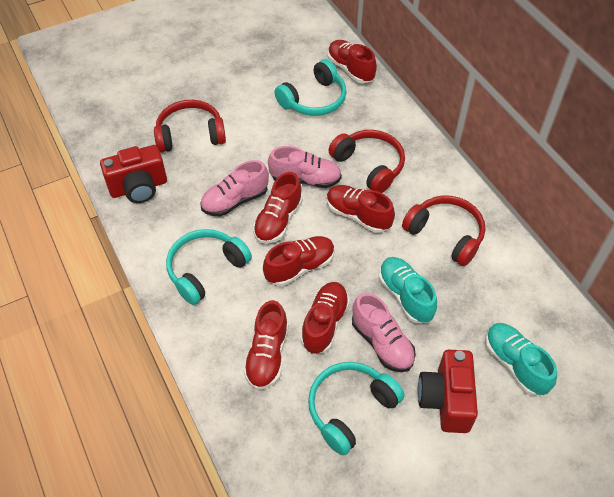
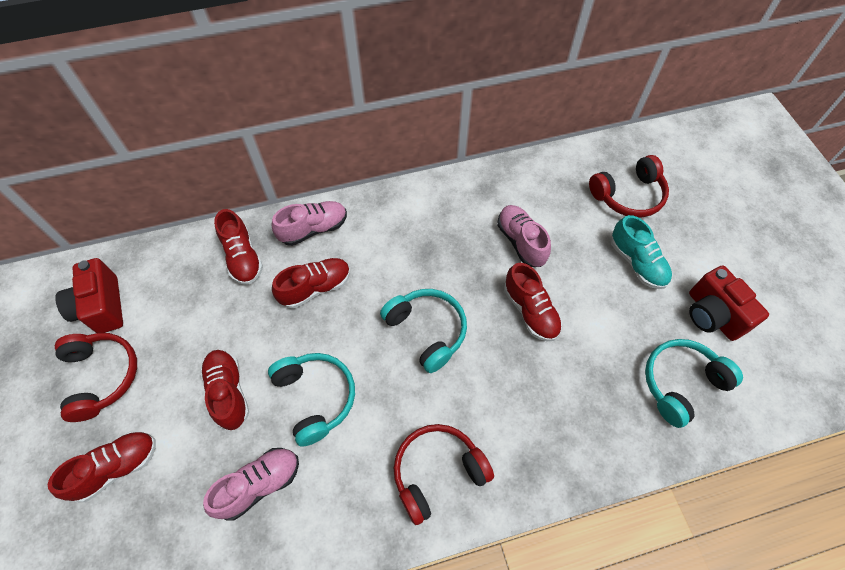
red shoe: [243,300,288,390] [253,172,303,244] [263,236,335,286] [301,282,350,354] [327,185,395,233] [328,40,377,83] = 6 -> [48,431,156,502] [200,350,249,430] [214,209,263,285] [272,258,350,309] [504,263,562,341] = 5
turquoise shoe: [379,257,437,323] [485,323,557,396] = 2 -> [611,215,672,289] = 1

